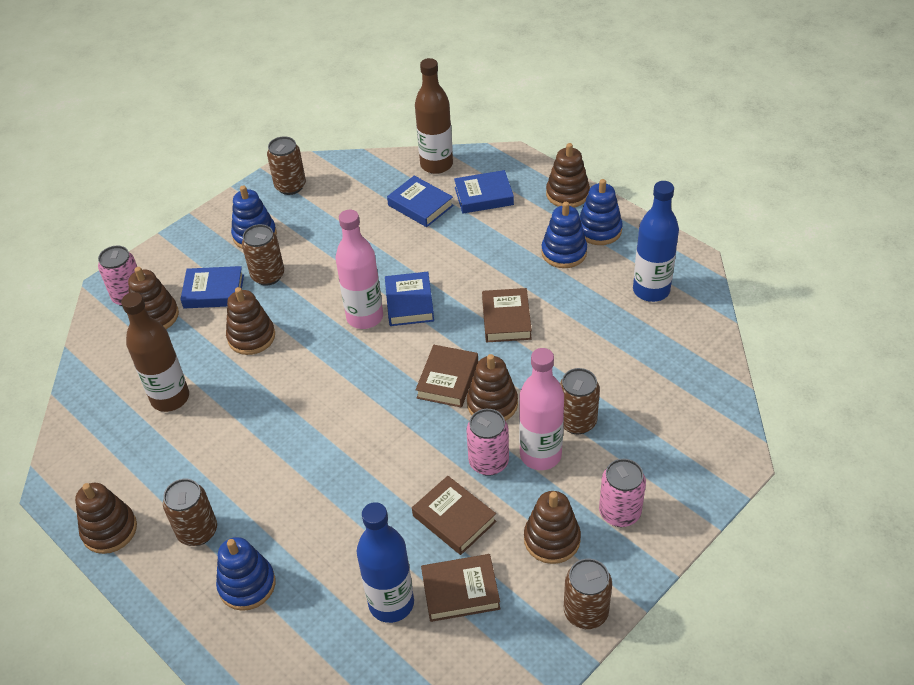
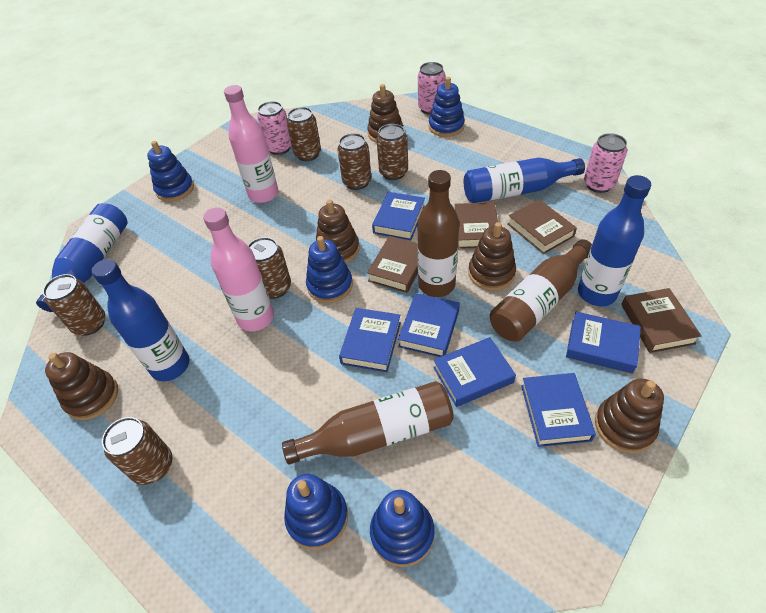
blue book: [180,266,244,308] [385,272,434,326] [387,175,454,227] [454,170,514,214] = 4 -> [339,308,401,372] [372,192,425,240] [398,293,460,357] [433,337,516,407] [521,373,596,447] [566,312,641,374] = 6
blue bottle: [357,502,414,623] [633,181,679,302] = 2 -> [36,203,128,312] [92,259,189,381] [464,158,585,203] [578,175,651,306] = 4
blue stacking toy: [216,537,275,611] [231,185,277,249] [541,202,587,268] [579,179,623,245] = 4 -> [147,141,194,202] [284,474,348,550] [306,236,353,303] [370,490,435,567] [429,77,465,137] = 5
brown bottle: [121,292,189,412] [415,58,453,174] = 2 -> [282,381,454,465] [417,170,459,297] [490,239,592,342] = 3
brown can: [163,479,217,546] [242,224,284,286] [267,136,306,195] [560,368,600,434] [564,558,612,629] = 5 -> [43,274,105,336] [102,417,172,485] [248,237,291,299] [287,107,321,161] [337,133,371,190] [376,124,408,180] = 6
brown stacking toy: [75,483,137,554] [128,267,179,329] [226,287,275,355] [467,354,518,421] [524,491,581,564] [546,143,590,207] = 6 -> [45,352,118,420] [316,199,360,263] [367,84,403,143] [468,222,516,291] [595,378,664,453] = 5

